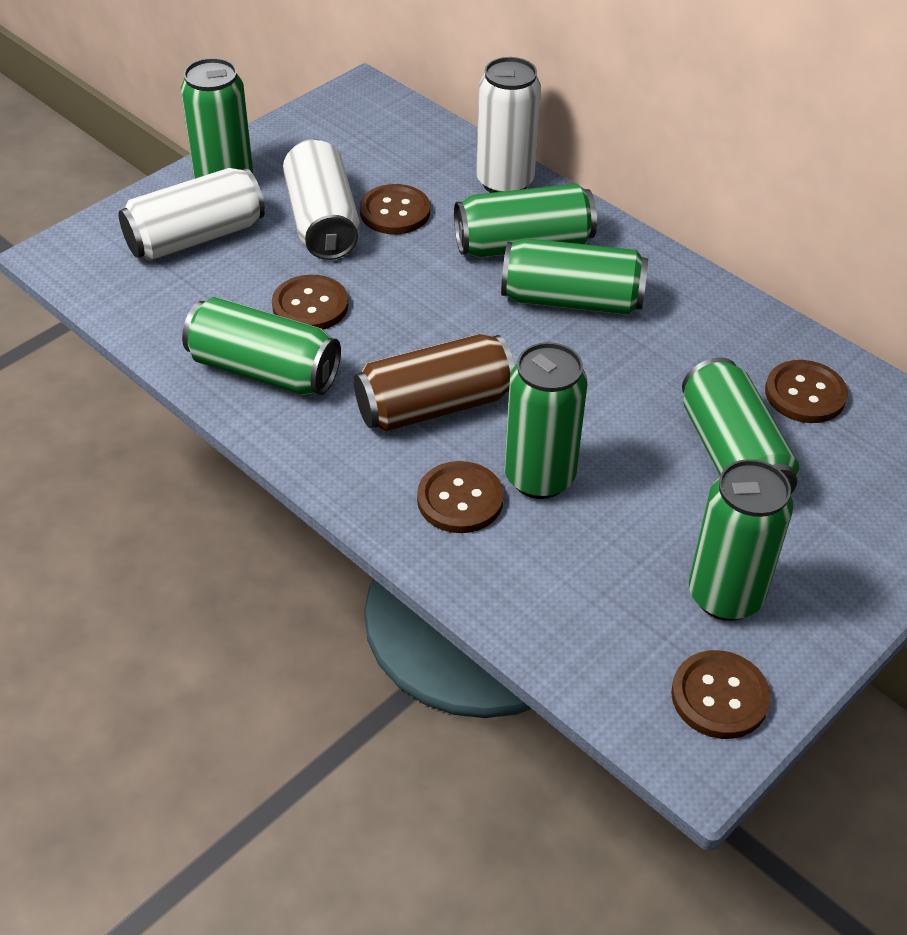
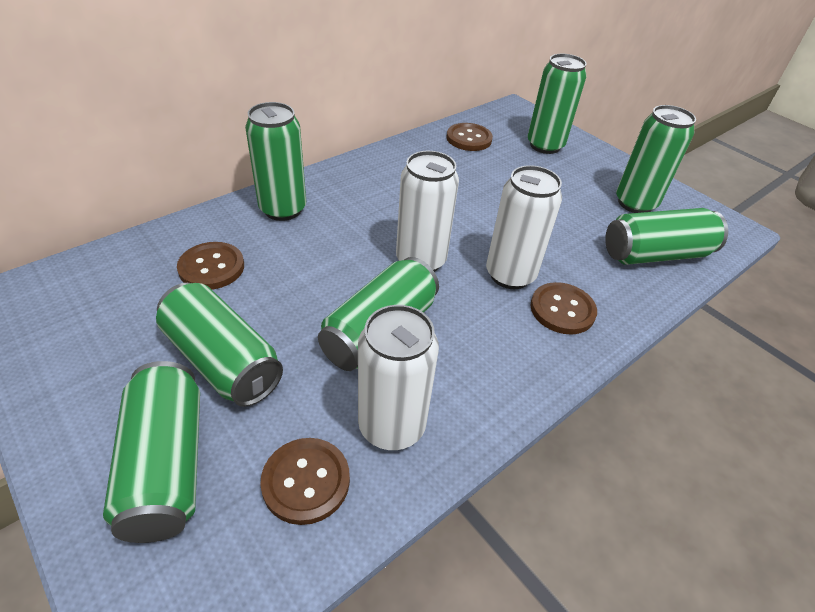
brown button: [272,275,348,330] [360,184,430,234] [417,461,504,533] [671,650,771,739] [765,360,848,423] = 5 -> [177,242,244,290] [260,438,350,525] [447,123,493,151] [530,282,597,335] = 4
brown can: [354,334,514,432] = 1 -> none = 0

